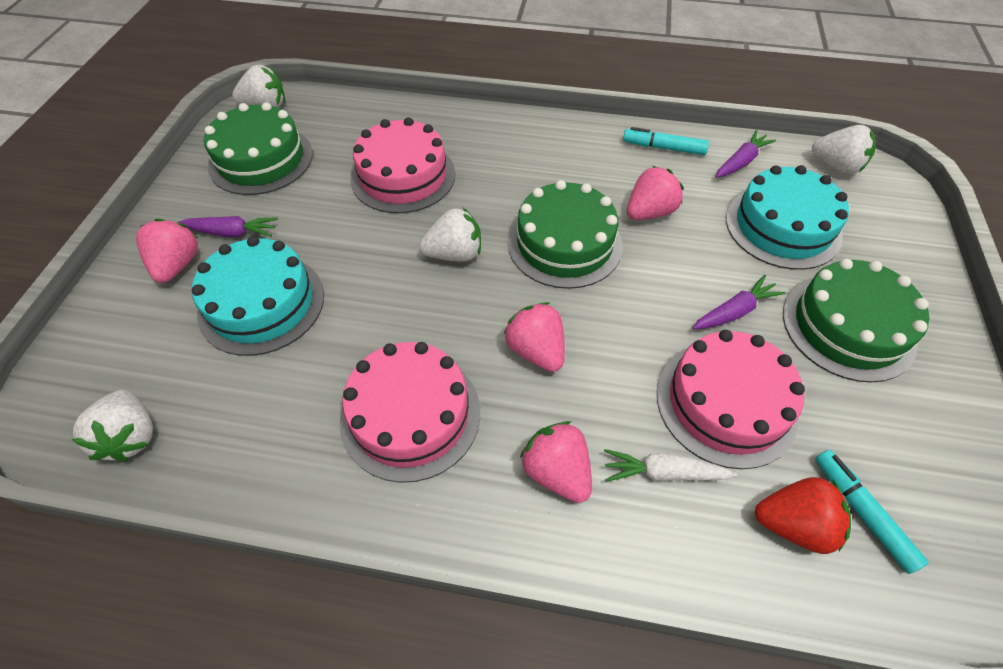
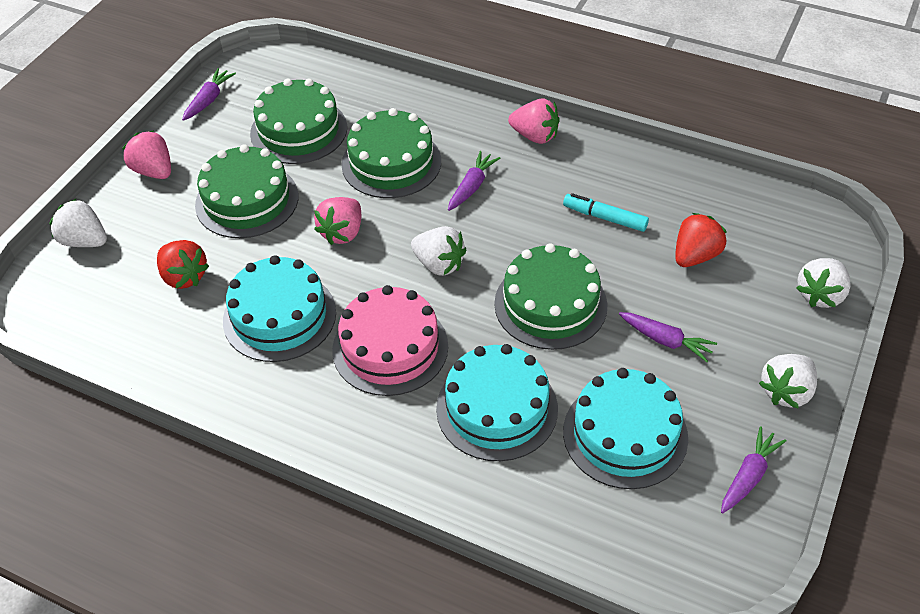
green cake: [204,102,313,195] [508,180,623,289] [783,259,930,383] = 3 -> [195,144,298,238] [250,78,347,164] [341,108,441,198] [494,243,608,350] = 4
pink cake: [340,342,480,483] [350,117,456,213] [657,330,805,469] = 3 -> [332,285,448,396] = 1
pink strawberry: [136,219,198,283] [504,302,565,372] [520,421,592,503] [627,166,684,220] = 4 -> [122,130,171,179] [314,197,361,245] [508,98,560,144] = 3
purple carrot: [178,216,278,237] [692,275,785,329] [715,130,776,178] = 3 -> [182,68,236,121] [448,151,500,211] [619,312,717,362] [721,426,787,513] = 4
red strawberry: [755,477,851,554] = 1 -> [157,240,209,289] [675,213,727,267] = 2
turquoise cake: [192,236,324,356] [726,165,849,270] = 2 -> [223,255,336,362] [436,344,558,461] [563,368,688,489] = 3
turquoise marker: [623,127,709,155] [815,450,929,574] = 2 -> [563,193,649,232] = 1
white carrot: [604,449,737,482] = 1 -> none = 0

